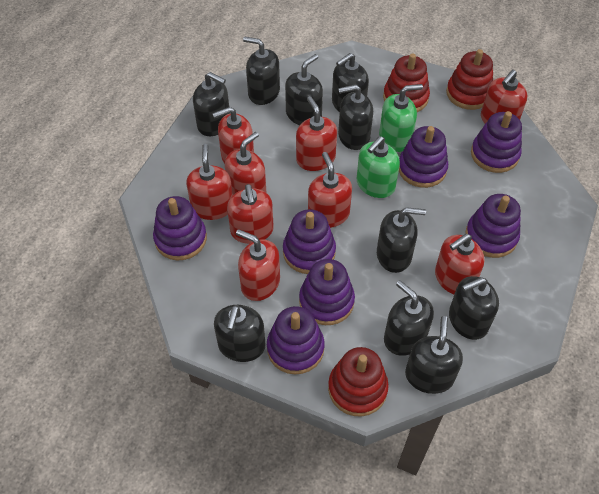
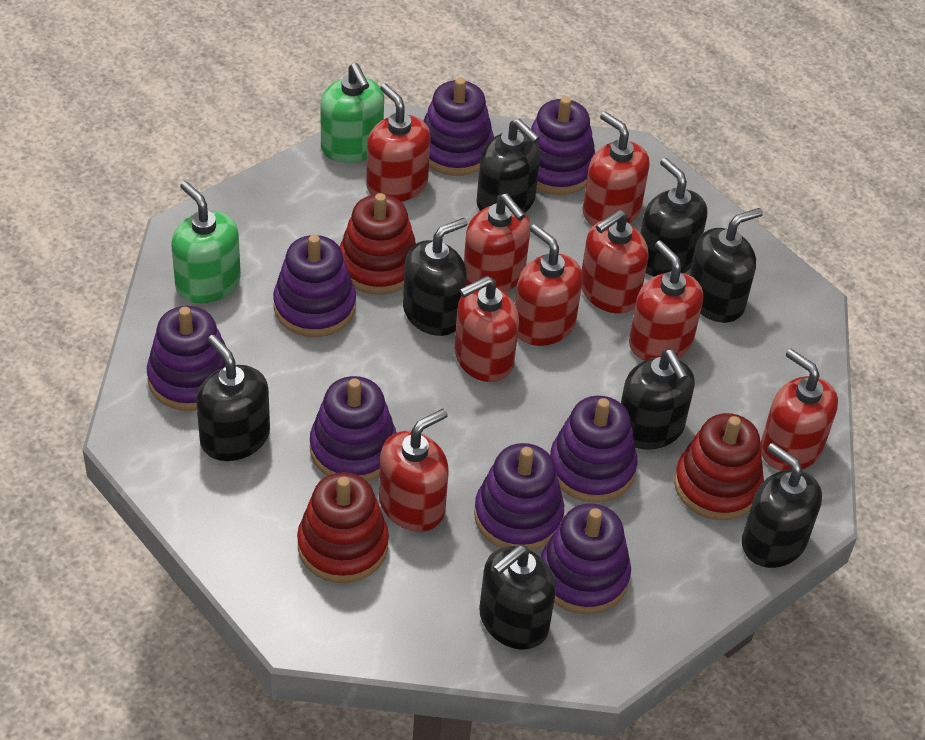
black soap dispenser: [193,72,230,136] [214,305,266,362] [243,37,280,105] [285,54,323,125] [332,53,369,112] [338,84,373,150] [377,207,426,273] [384,280,434,356] [405,316,463,394] [449,276,499,340] = 10 -> [196,335,270,461] [403,218,468,336] [477,119,541,212] [479,545,556,650] [621,350,695,450] [640,158,707,277] [689,208,763,323] [742,443,822,568] = 8
purple stacking toy: [153,196,207,260] [267,306,325,375] [283,209,336,274] [299,259,355,325] [399,126,448,188] [465,194,521,258] [471,111,522,173] = 7 -> [147,306,226,411] [273,235,356,337] [310,376,397,481] [424,77,494,176] [474,443,564,551] [531,96,595,195] [541,503,631,614] [550,396,637,503] = 8

